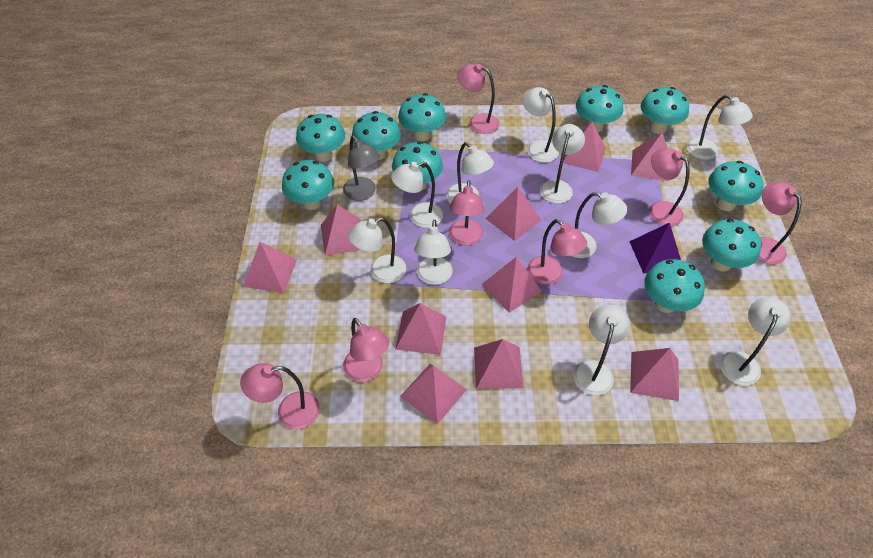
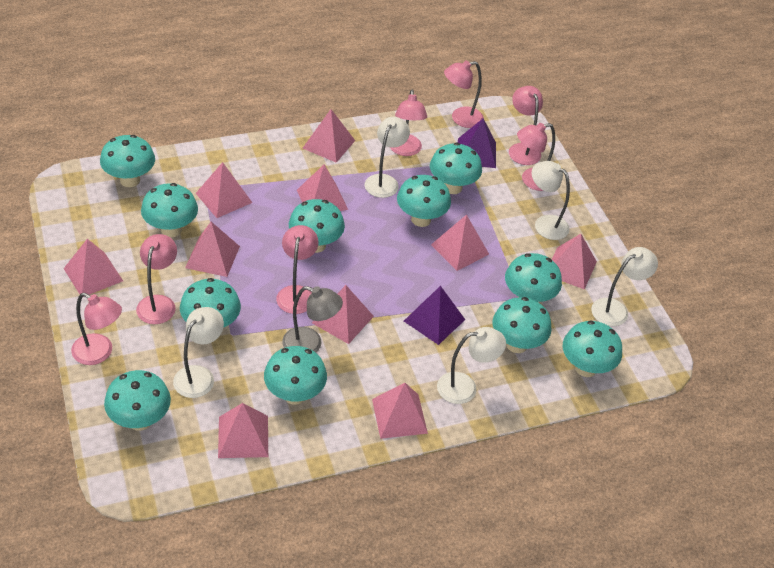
purple pyramid: [629,222,681,274] = 1 -> [404,286,465,345] [458,119,496,168] = 2
turquoise mushroom: [282,160,334,210] [296,114,345,162] [352,111,401,160] [392,141,443,191] [398,93,446,141] [576,85,623,132] [641,87,689,134] [644,259,705,313] [702,219,761,272] [708,161,763,211] = 10 -> [100,135,155,187] [104,370,171,431] [141,183,198,237] [180,278,241,328] [264,346,327,405] [289,199,345,253] [397,175,451,227] [430,143,482,194] [492,297,552,353] [505,253,562,302] [563,320,622,377] = 11
white lamp: [348,217,406,283] [391,162,443,228] [414,220,453,285] [446,142,494,203] [523,87,559,163] [540,124,585,204] [571,192,627,258] [573,305,630,395] [687,95,753,160] [720,297,791,386] = 10 -> [173,307,224,398] [365,117,410,198] [437,327,506,404] [532,161,570,240] [591,247,658,326] = 5

